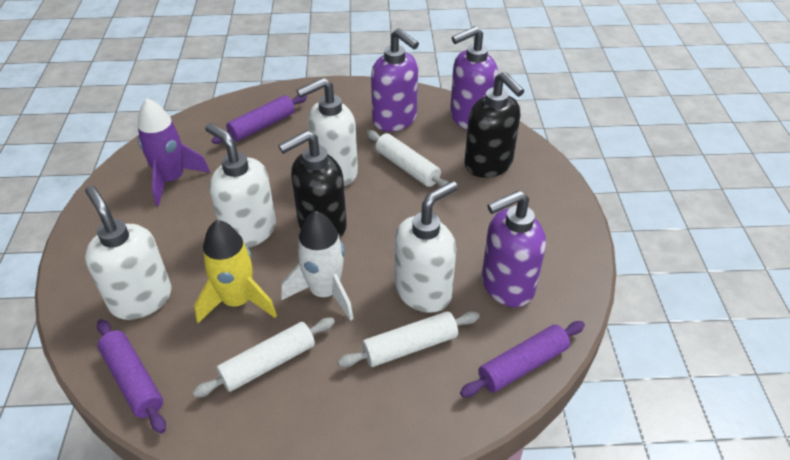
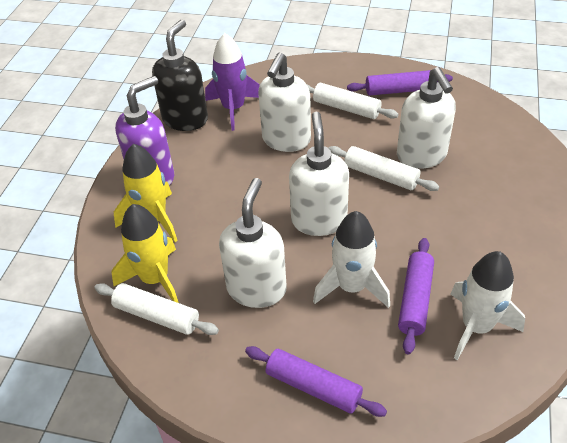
black soap dispenser: [278,130,347,239] [464,72,524,178] = 2 -> [152,19,208,131] = 1
purple soap dispenser: [371,28,419,132] [450,26,498,129] [482,191,546,307] = 3 -> [115,76,174,186] = 1
white rocket: [281,211,354,321] = 1 -> [313,211,390,308] [451,251,525,360] = 2
yellow rocket: [194,220,277,323] = 1 -> [112,204,179,303] [114,144,178,242] = 2

